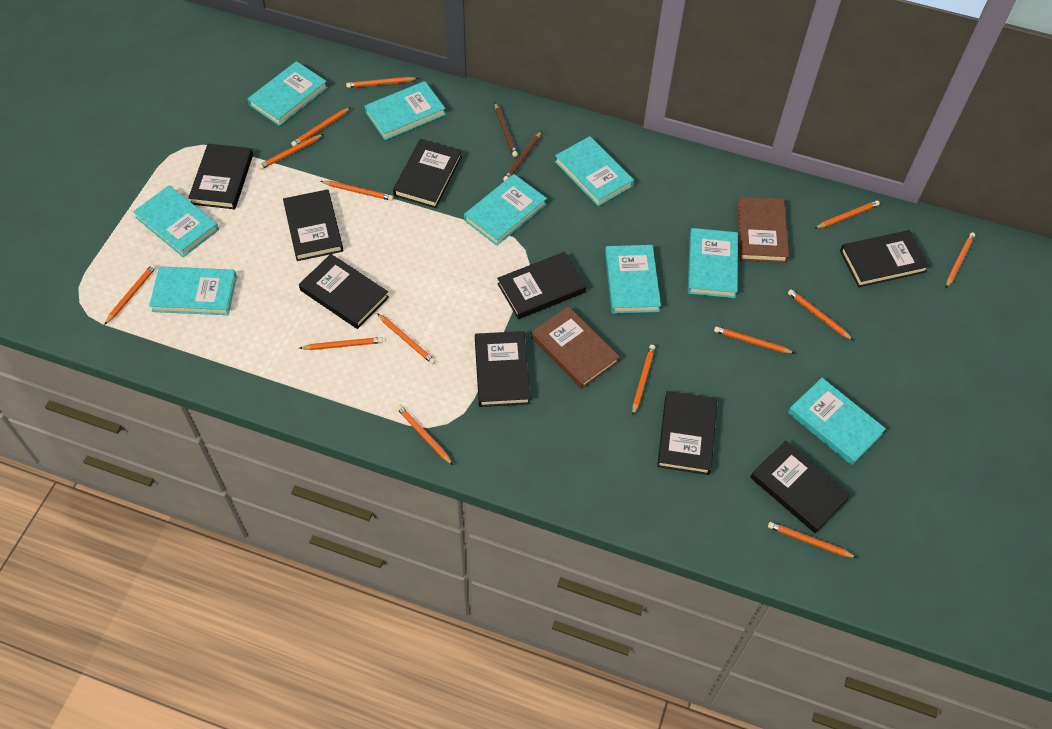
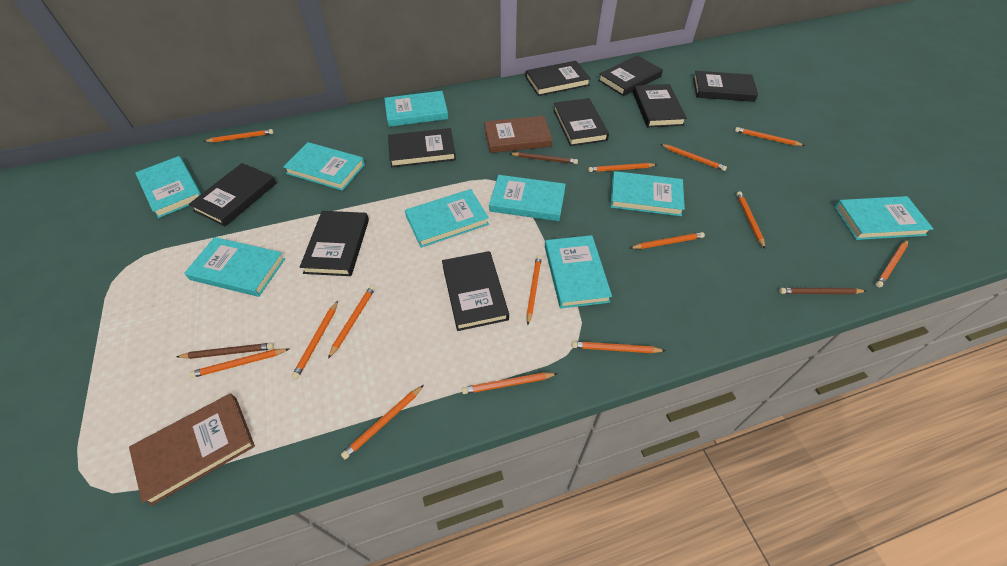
brown pencil: [495,103,518,157] [503,131,542,181] = 2 -> [176,343,274,359] [509,152,578,164] [779,288,866,294] = 3

